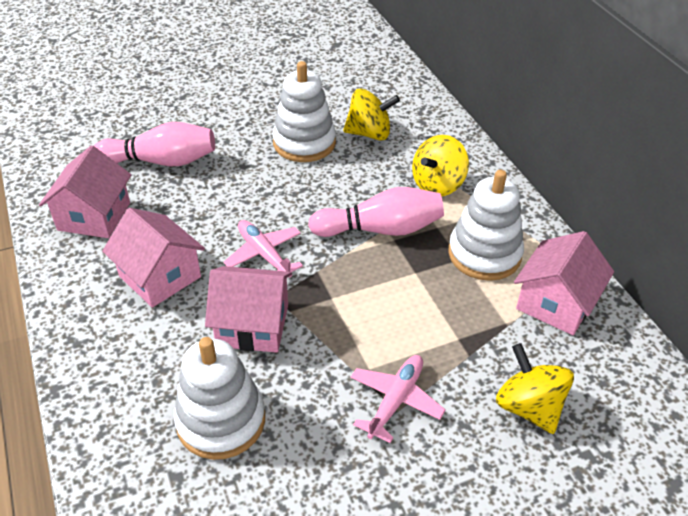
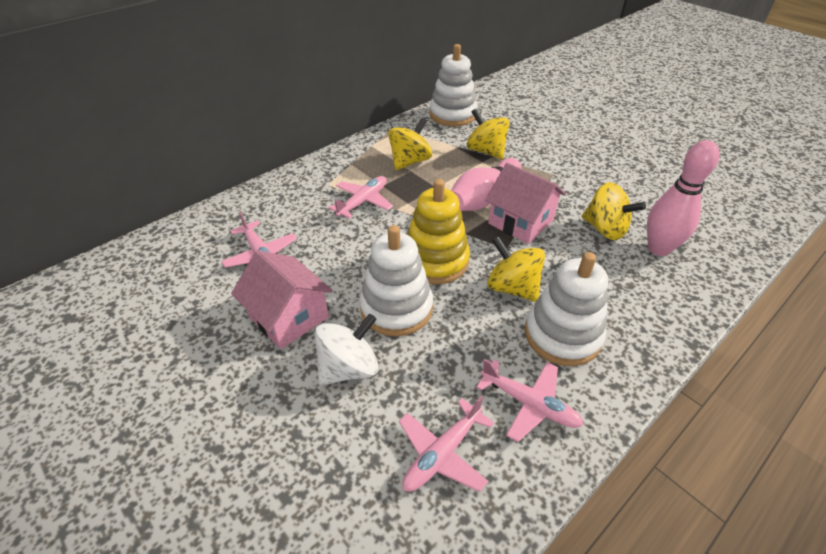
pink house: [39,145,131,238] [102,208,205,308] [205,266,292,353] [514,231,614,335] = 4 -> [231,250,333,349] [485,163,566,244] = 2
pink plane: [224,220,303,278] [350,355,446,443] = 2 -> [221,212,297,268] [328,176,393,219] [399,395,494,492] [476,359,584,442] = 4
white spinning top: none = 0 -> [314,314,378,385] = 1
yellow spinning top: [343,89,400,140] [412,135,469,196] [496,343,574,434] = 3 -> [388,118,432,170] [467,109,510,159] [487,236,545,302] [582,182,646,240] = 4
yellow stacking toy: none = 0 -> [407,179,470,284] = 1

